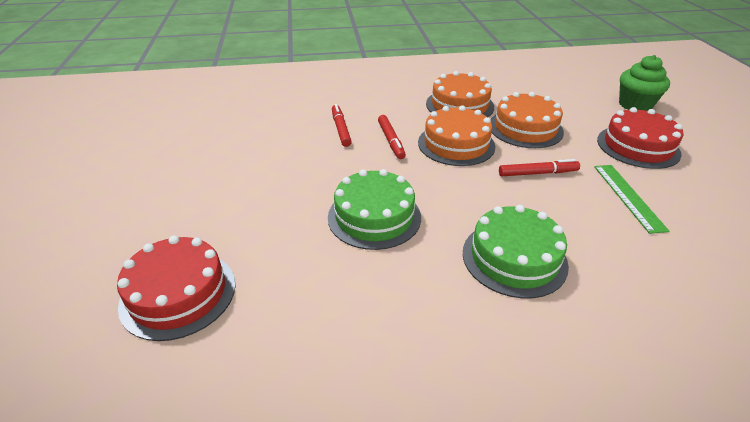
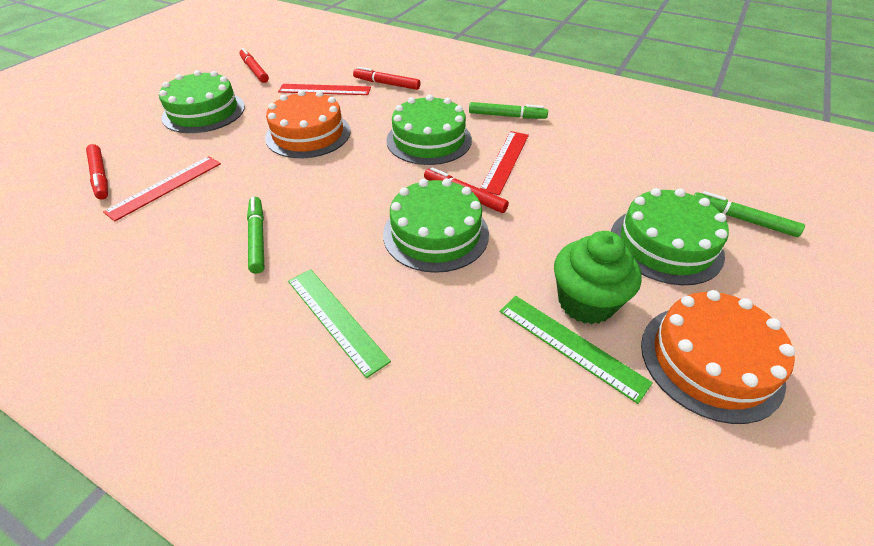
green cake: [328,169,421,250] [463,205,569,299] = 2 -> [159,70,245,133] [383,179,489,273] [386,95,472,165] [611,188,729,285] = 4
green marker: none = 0 -> [247,197,264,274] [469,102,548,119] [694,191,805,237] = 3
green ruler: [594,165,670,234] = 1 -> [288,269,391,378] [500,296,653,404] = 2
orange cake: [418,105,495,166] [426,71,494,117] [490,92,564,148] = 3 -> [265,90,351,158] [641,290,795,424] = 2
red cake: [117,236,235,341] [597,107,683,169] = 2 -> none = 0
red marker: [332,104,352,147] [378,115,406,159] [499,159,580,176] = 3 -> [86,144,108,200] [239,48,269,83] [353,67,420,90] [424,167,509,213] = 4
red ruler: none = 0 -> [103,156,221,221] [278,84,371,95] [480,131,529,195] = 3

